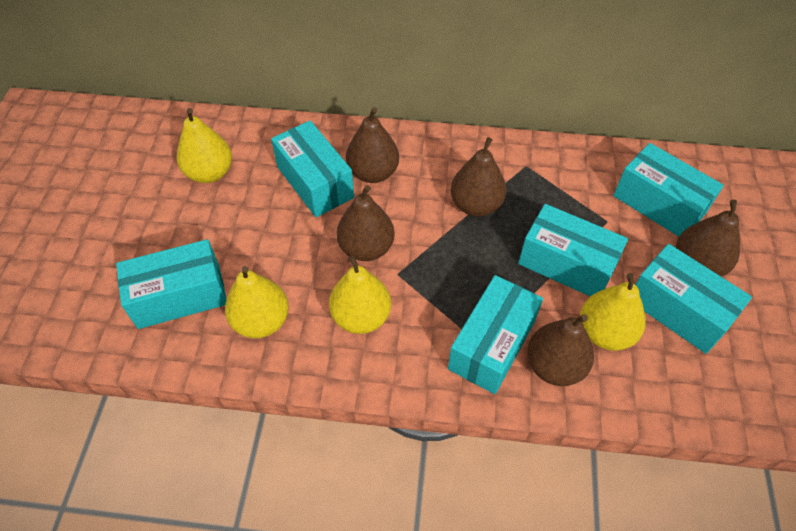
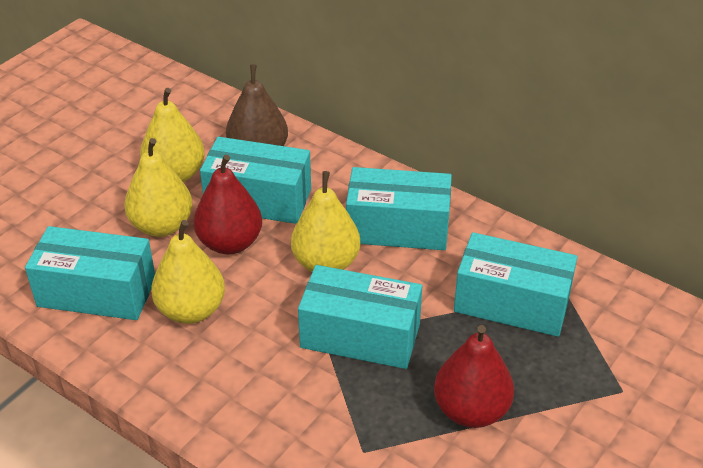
brown pear: [336,185,395,261] [346,107,399,183] [450,137,506,217] [527,314,594,386] [676,200,740,276] = 5 -> [226,64,288,146] = 1
red pear: none = 0 -> [193,155,262,254] [434,325,514,428] = 2
turquoise box: [116,239,227,329] [271,121,354,217] [448,275,543,394] [518,204,628,296] [613,143,724,237] [635,244,752,354] = 6 -> [25,226,155,320] [200,137,311,224] [298,265,422,369] [346,167,452,250] [454,232,577,337] = 5

